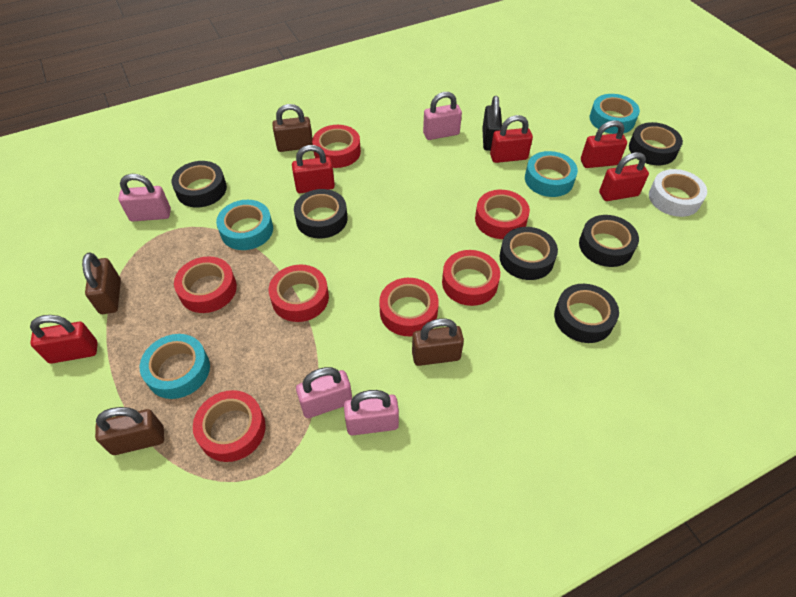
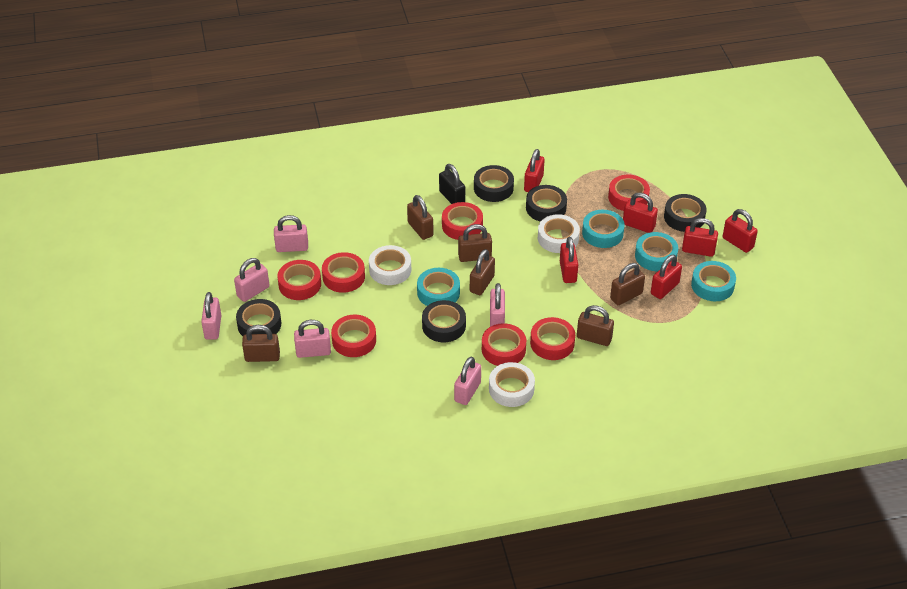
black tape: [172,161,227,208] [294,189,347,239] [499,227,558,280] [554,284,619,343] [579,215,639,267] [629,122,683,165] = 6 -> [236,299,281,336] [422,300,466,342] [474,165,514,202] [526,185,567,222] [664,194,707,232] = 5
brown padlock: [82,252,121,314] [95,407,164,455] [272,104,313,152] [412,318,464,366] = 4 -> [242,325,280,362] [407,195,434,240] [458,224,492,262] [470,249,495,295] [577,305,614,346] [610,263,645,305] = 6
pink padlock: [118,174,171,221] [296,367,352,418] [344,390,399,436] [423,92,462,140] = 4 -> [201,292,221,340] [234,258,269,302] [274,215,308,252] [294,320,331,358] [454,357,481,405] [490,283,505,327] = 6
red padlock: [30,315,98,364] [292,145,335,193] [490,115,533,163] [581,120,627,168] [599,152,649,201] = 5 -> [524,149,545,192] [560,237,578,283] [623,193,658,233] [651,255,682,299] [682,218,718,257] [723,209,758,253] = 6
white tape: [649,169,707,217] = 1 -> [369,245,411,285] [489,362,535,407] [538,214,580,253] = 3

